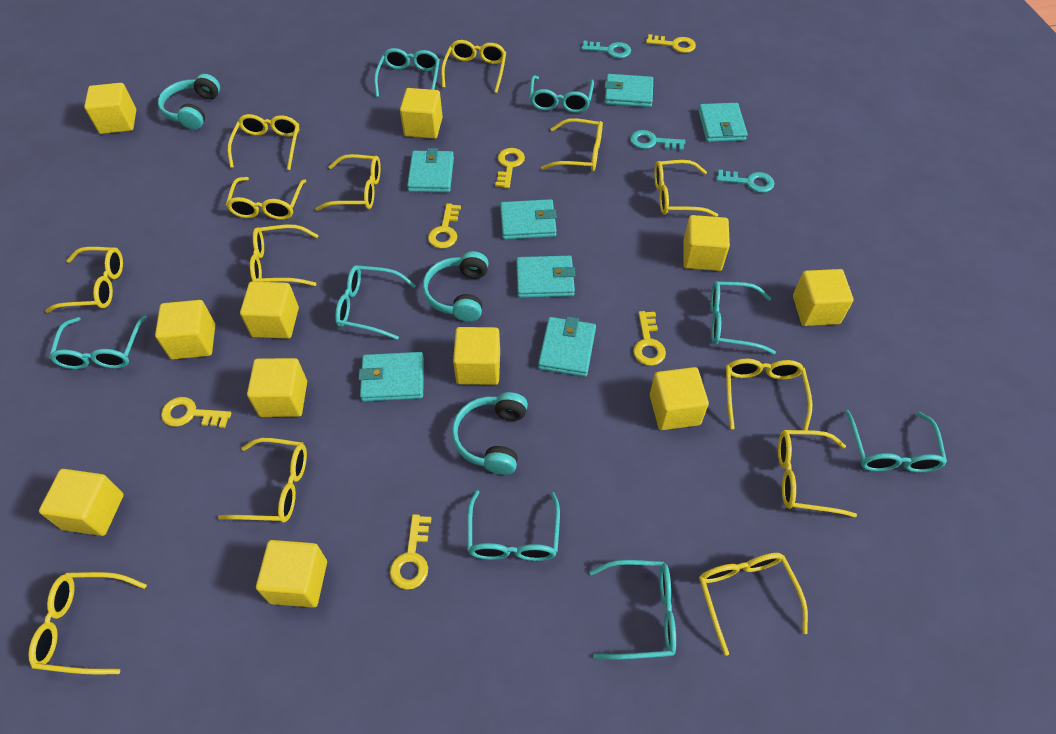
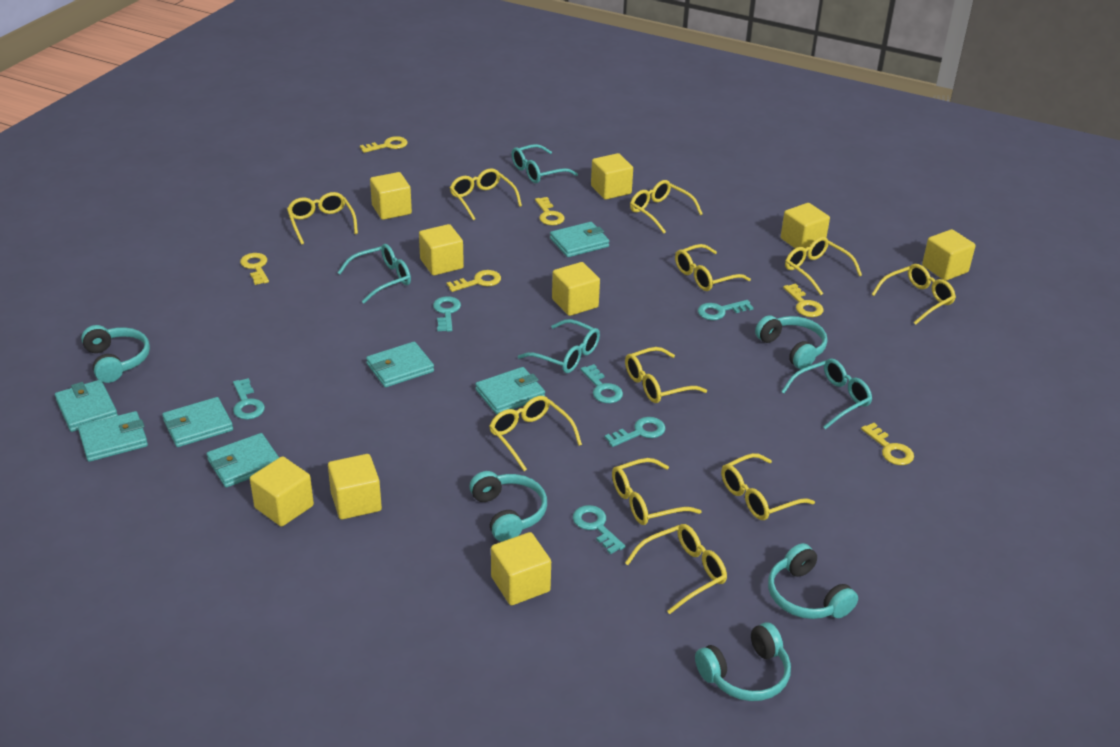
turquoise glasses: [49,316,147,369] [335,265,416,340] [374,48,440,97] [467,490,560,561] [530,76,594,113] [589,560,676,659] [711,281,776,354] [845,410,947,473] = 8 -> [337,244,411,303] [512,144,578,183] [518,319,600,373] [781,358,872,429] = 4
turquoise headphones: [158,74,220,130] [423,251,488,322] [452,392,528,475] = 3 -> [81,325,150,383] [469,471,547,542] [695,622,791,701] [755,315,827,369] [768,543,858,619] = 5
turquoise key: [581,41,631,58] [630,130,685,151] [717,170,775,193] = 3 -> [233,378,265,420] [433,296,461,332] [573,505,625,554] [580,364,623,403] [604,417,666,447] [698,300,754,320] = 6
yellow cube: [39,469,124,536] [84,83,136,134] [155,300,215,359] [240,281,299,339] [247,358,307,417] [256,540,327,608] [400,88,443,139] [453,327,500,385] [650,367,709,430] [683,215,730,271] [793,269,854,326] = 11 -> [250,456,314,527] [328,454,382,519] [370,172,412,220] [419,224,464,275] [491,532,551,605] [552,262,600,316] [591,153,633,200] [781,203,830,249] [922,229,975,281] = 9
yellow glasses: [28,572,147,674] [45,247,123,313] [218,438,307,523] [226,177,306,220] [228,114,299,170] [250,224,319,286] [316,154,381,211] [441,40,506,93] [541,118,603,171] [654,160,718,217] [699,553,808,656] [726,359,813,430] [778,430,857,518] = 13 -> [287,192,358,245] [450,168,522,220] [489,396,582,471] [612,458,702,525] [625,347,707,403] [625,524,727,614] [630,180,703,234] [675,244,751,291] [721,453,815,520] [785,237,862,295] [871,264,956,325] = 11

